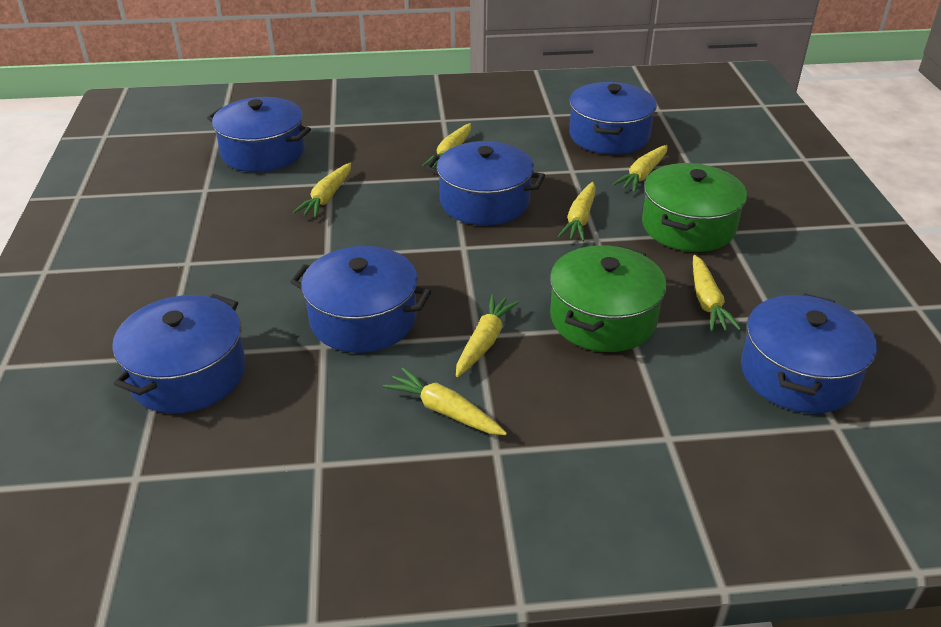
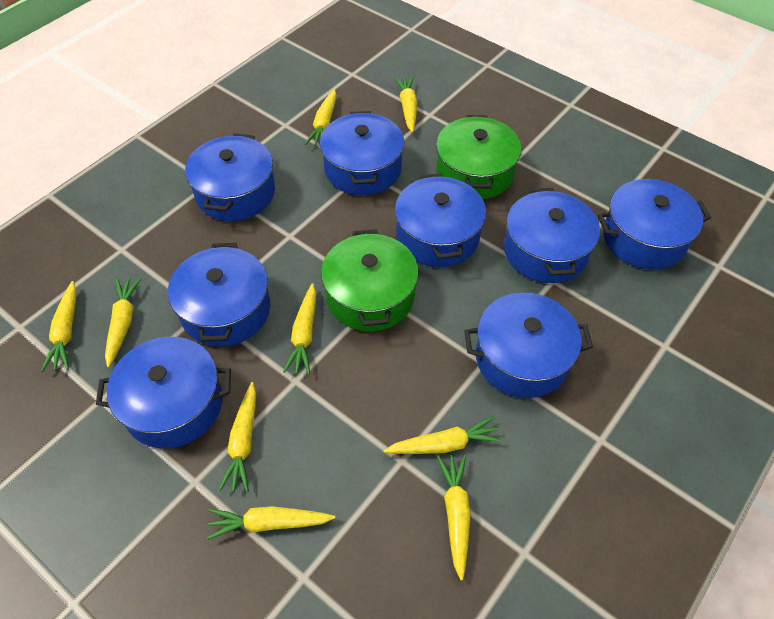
blue pot: [112,294,246,413] [207,97,311,172] [290,246,431,353] [426,141,545,225] [569,82,657,155] [741,293,877,413] = 6 -> [96,337,231,448] [168,243,270,347] [185,133,275,221] [320,111,404,195] [395,173,486,267] [464,292,593,398] [504,188,600,283] [598,179,711,269] = 8
yellow carrot: [293,163,351,218] [383,367,507,435] [422,123,471,168] [456,294,519,377] [558,182,596,242] [612,145,668,192] [693,255,741,332] = 7 -> [41,281,77,372] [105,278,141,368] [207,506,335,540] [218,382,256,492] [283,283,316,374] [305,89,337,146] [383,416,503,454] [394,76,417,133] [437,454,471,581] = 9

